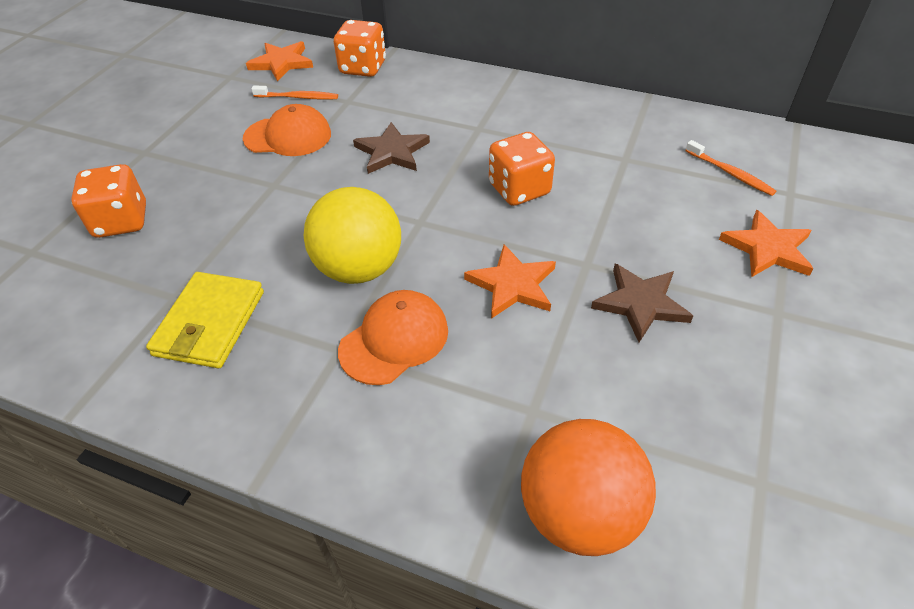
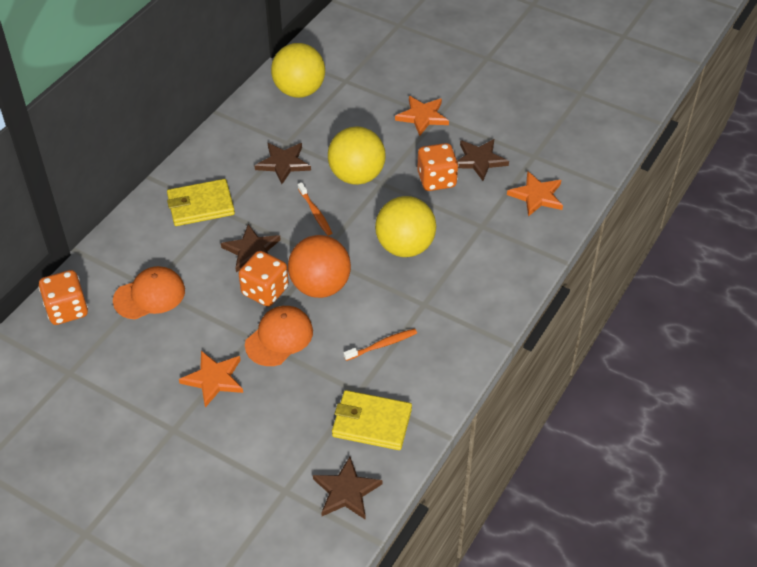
brown star: [353,122,430,174] [591,264,693,342] = 2 -> [221,224,281,272] [255,143,311,184] [313,457,383,520] [457,139,509,181] = 4
yellow ball: [304,187,401,284] = 1 -> [271,43,325,98] [328,126,386,185] [375,196,436,257] = 3
yellow wallet: [146,272,264,368] = 1 -> [167,179,235,226] [332,390,412,450] = 2

